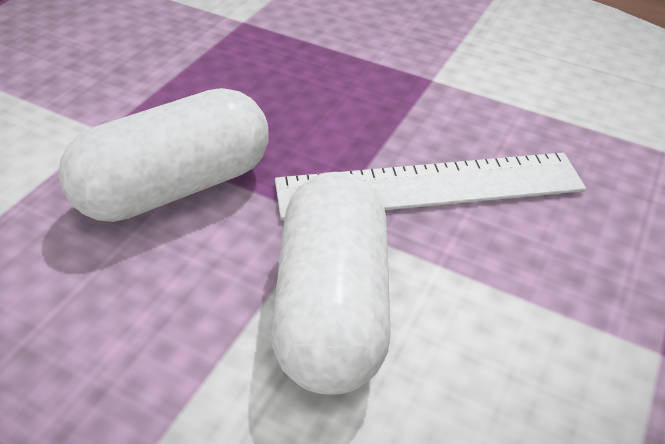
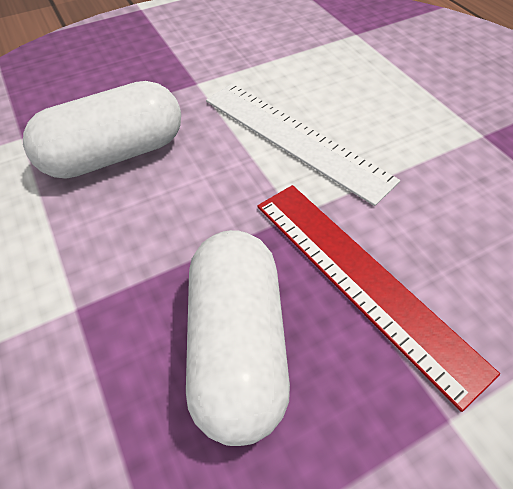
red ruler: none = 0 -> [257,185,500,412] = 1

